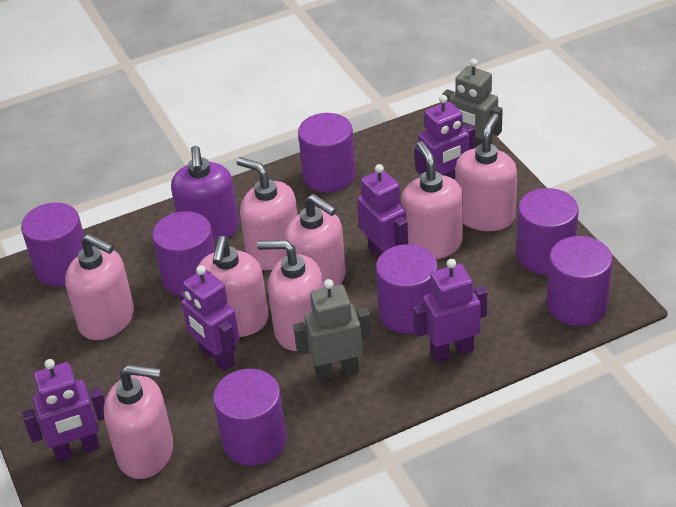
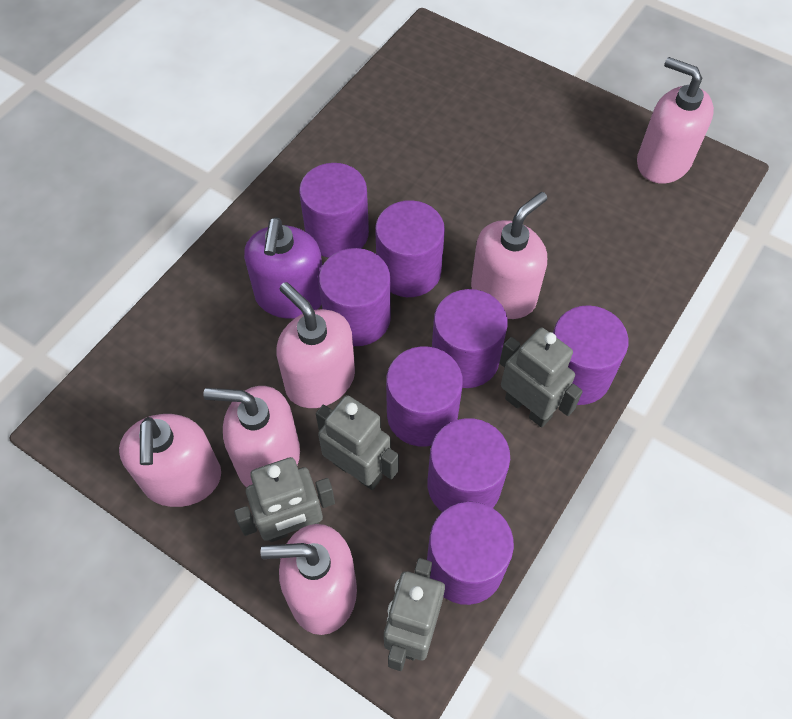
grey robot: [293,279,372,381] [442,59,503,148] = 2 -> [234,457,335,542] [316,395,399,490] [384,558,445,671] [500,328,583,428] = 4
pink soap dispenser: [65,234,134,340] [104,364,173,479] [196,236,268,337] [237,157,298,270] [257,240,323,351] [284,194,346,288] [400,141,463,259] [455,114,517,231] = 8 -> [119,414,221,507] [203,386,300,487] [261,524,357,635] [276,282,355,408] [471,192,547,319] [637,57,714,184] = 6
purple cylinder: [21,203,85,287] [152,211,215,296] [213,369,287,466] [298,113,356,192] [376,244,438,334] [517,188,579,274] [547,236,613,326] = 7 -> [299,163,369,258] [319,248,391,346] [375,200,445,297] [386,346,463,447] [427,418,510,512] [427,502,514,605] [432,289,508,388] [553,305,629,405] = 8
purple robot: [22,359,105,462] [180,265,240,371] [357,164,408,255] [413,259,487,362] [415,95,475,180] = 5 -> none = 0

